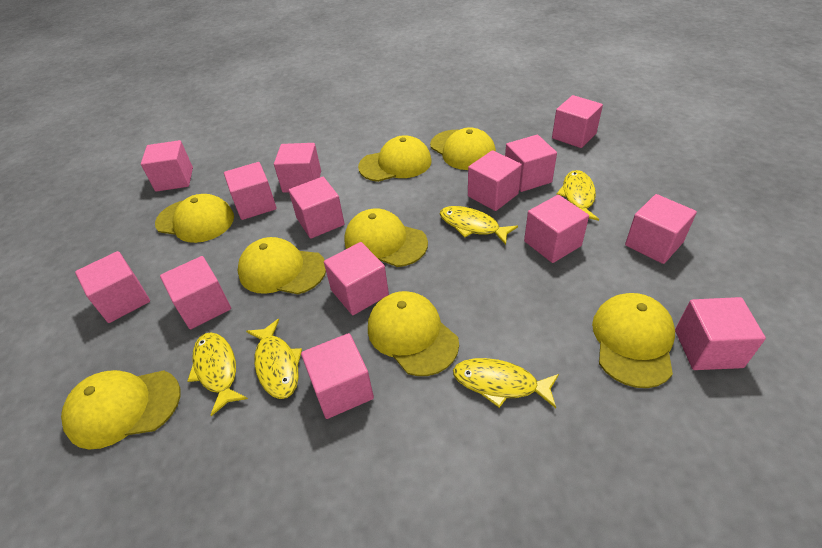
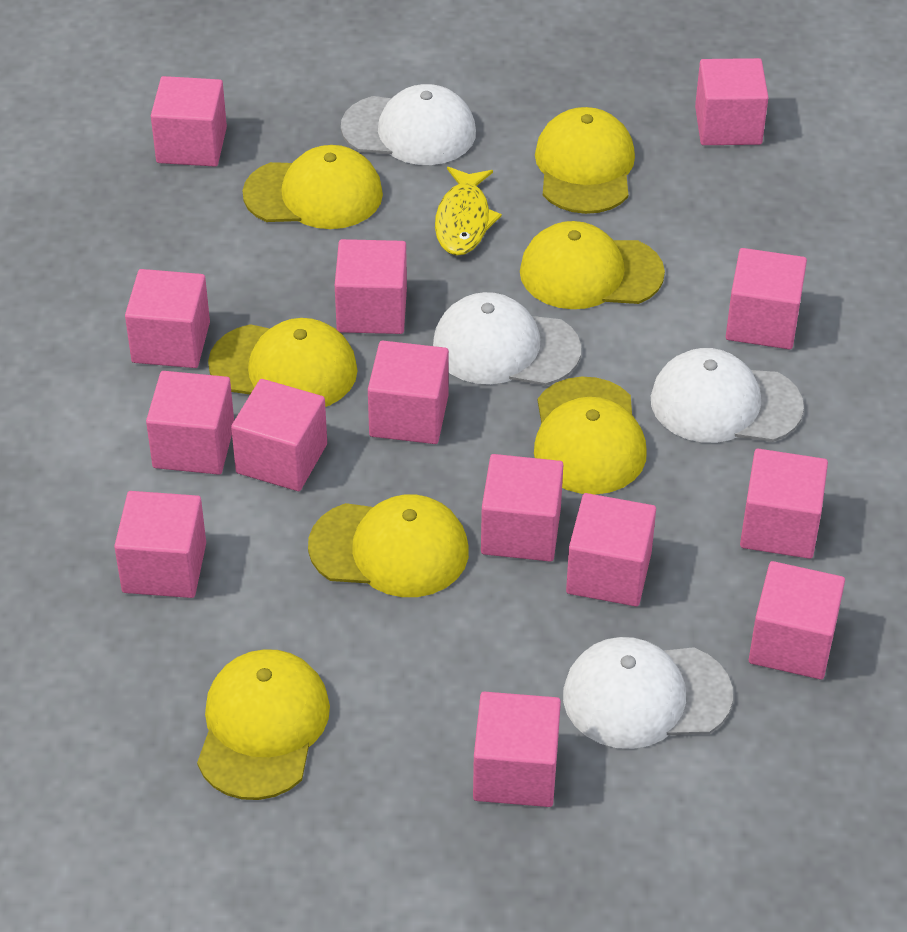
white cap: none = 0 -> [341,84,476,165] [433,292,581,386] [563,637,733,749] [651,348,804,443] = 4
yellow cap: [61,370,181,450] [155,194,234,243] [238,237,326,294] [344,209,428,267] [358,135,432,182] [368,291,459,376] [430,127,496,170] [592,293,675,388] = 8 -> [197,649,330,800] [208,318,358,407] [242,145,383,229] [308,494,469,597] [520,221,665,309] [534,377,647,495] [535,107,635,214] = 7
yellow fish: [187,332,248,416] [246,319,302,399] [440,206,518,245] [453,358,559,408] [557,170,599,221] = 5 -> [435,167,502,256] = 1

